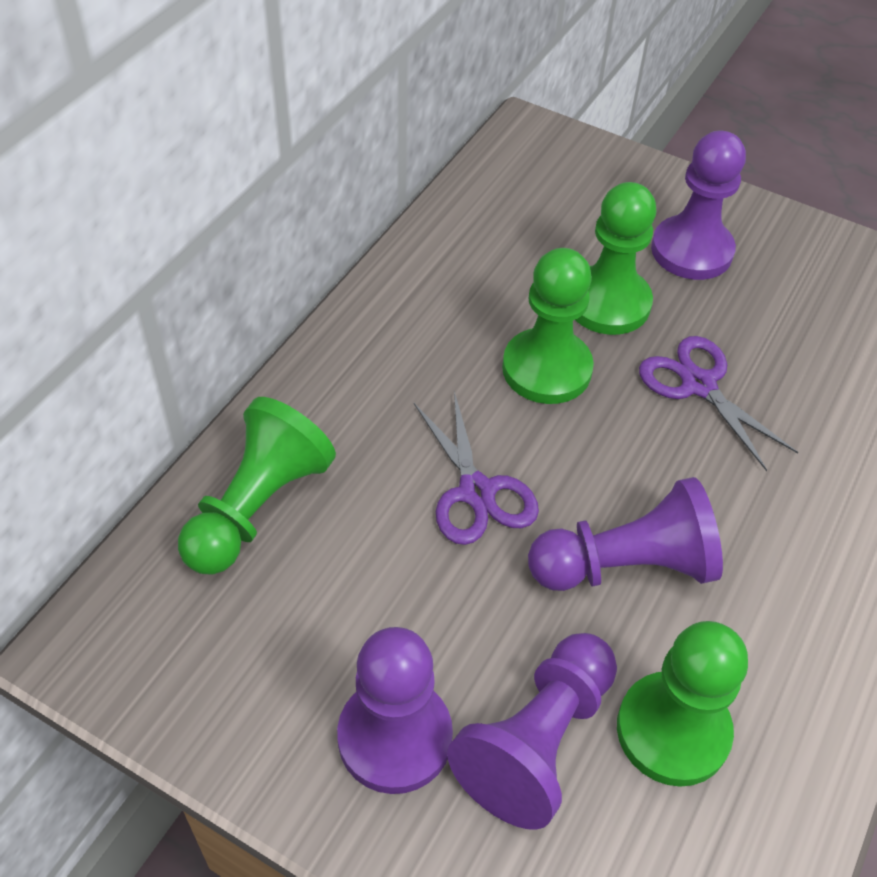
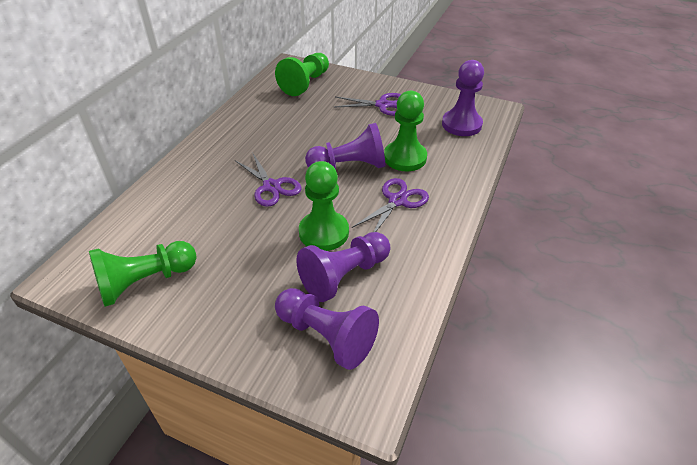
purple scissors: [414,391,539,545] [639,336,798,471] = 2 -> [235,152,302,207] [335,93,401,116] [352,178,429,232] = 3

